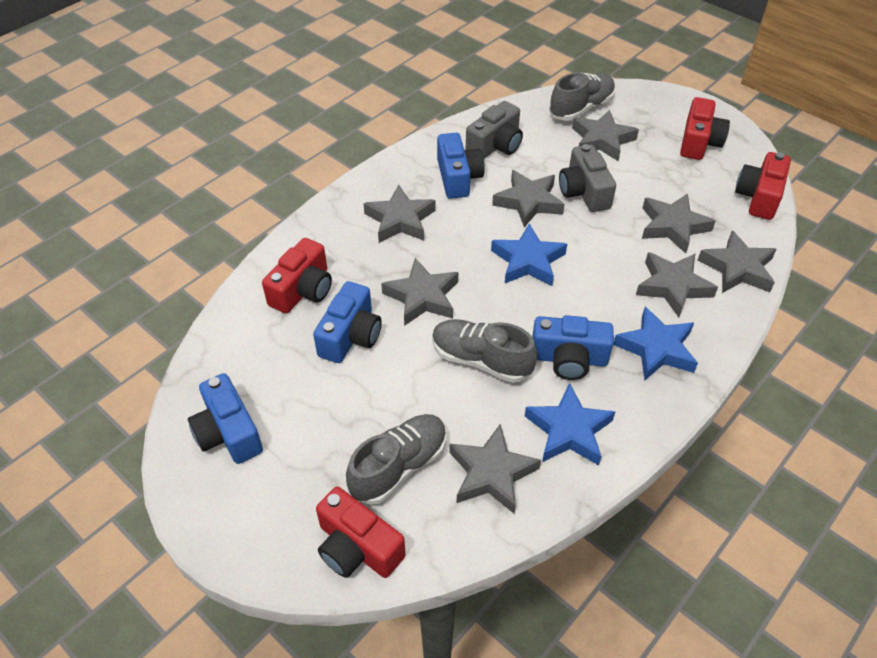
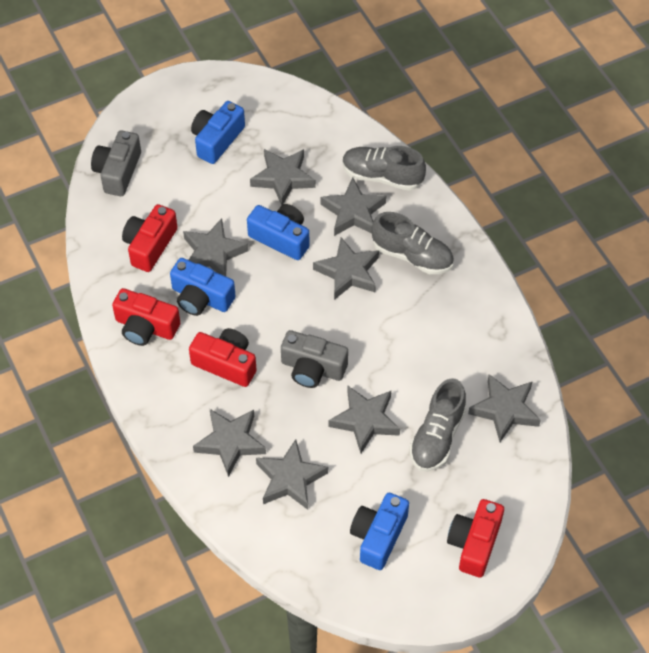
blue star: [491,223,567,286] [525,383,615,465] [613,307,698,380] = 3 -> none = 0

